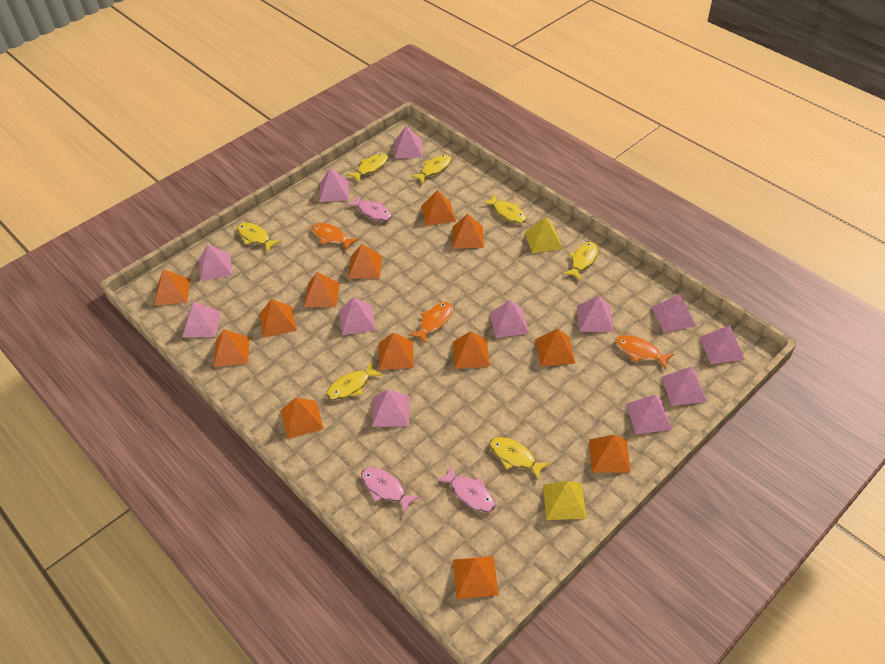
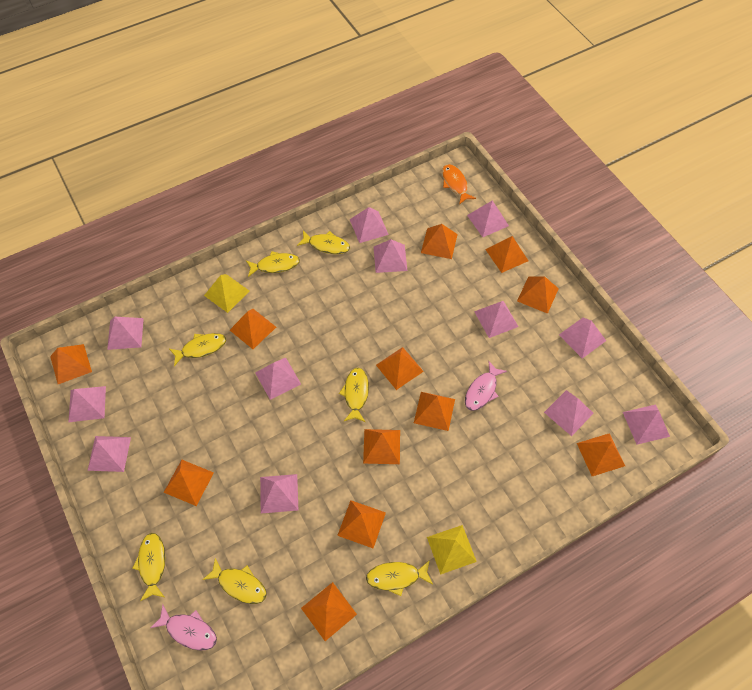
orange fish: [312,223,359,251] [409,302,453,344] [615,335,674,369] = 3 -> [442,164,476,204] = 1
orange pyramid: [155,269,190,305] [213,330,250,367] [259,299,297,338] [281,398,324,439] [304,272,340,307] [348,244,382,279] [379,332,414,370] [421,190,456,226] [452,214,484,248] [453,331,490,369] [453,556,499,599] [535,328,575,367] [589,434,631,473] = 13 -> [50,344,92,384] [163,460,214,506] [230,309,276,349] [301,582,357,641] [337,500,386,548] [363,429,400,464] [376,347,424,390] [414,392,455,431] [421,224,458,259] [485,236,528,273] [517,276,559,314] [577,433,625,476] = 12
pink fish: [346,196,392,221] [361,467,420,513] [436,464,495,512] = 3 -> [150,604,217,651] [465,361,507,411] = 2

